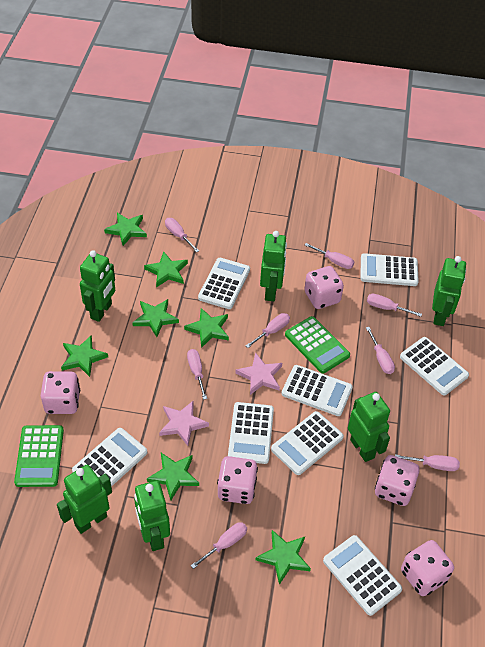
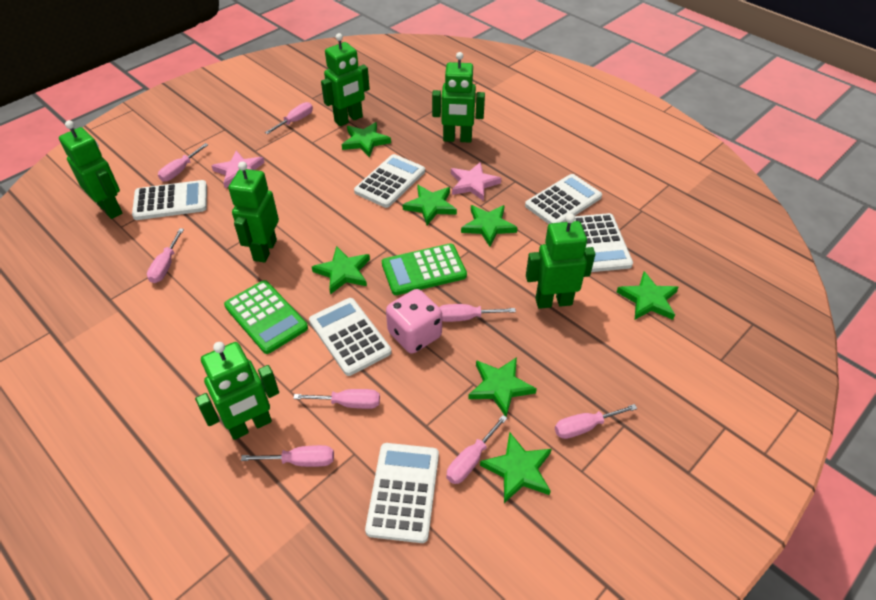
pink dice: [41,371,80,414] [217,456,258,504] [304,266,344,309] [375,455,420,506] [401,540,454,596] = 5 -> [386,289,442,354] = 1
white calculator: [72,428,147,487] [198,258,250,309] [228,402,274,464] [271,411,344,475] [282,365,353,416] [323,535,402,616] [361,253,419,286] [400,337,469,395] = 8 -> [132,180,207,220] [309,298,392,376] [354,154,425,208] [365,443,439,543] [525,174,602,224] [575,213,633,272] = 6

